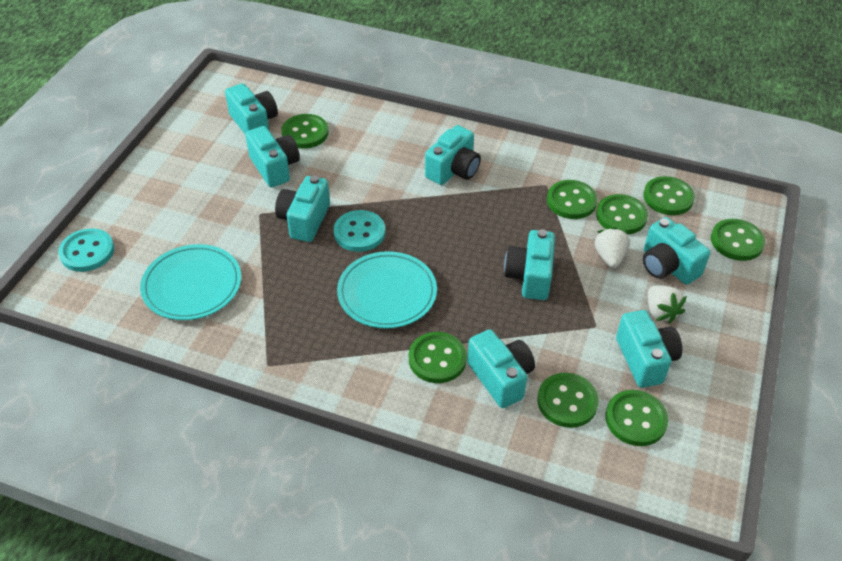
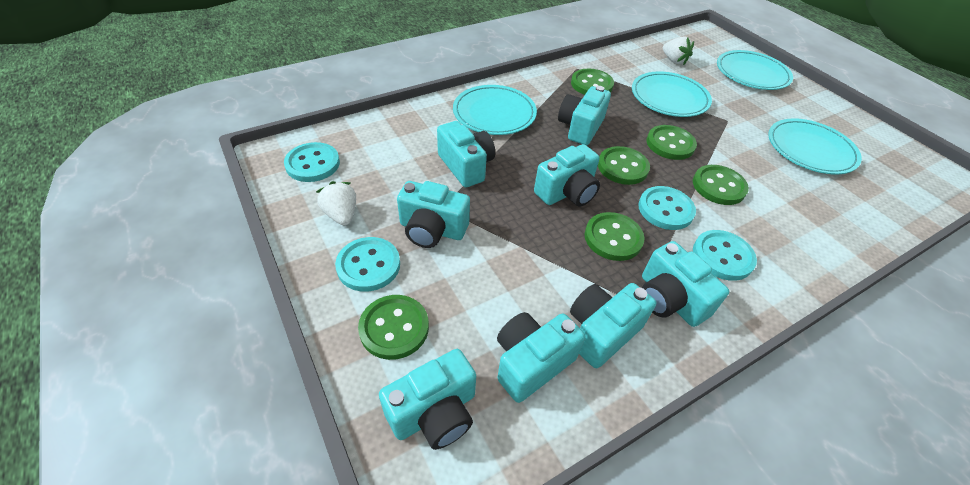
green button: [281,114,329,149] [409,332,467,383] [537,373,599,428] [547,180,598,219] [596,194,648,234] [605,390,669,446] [643,176,695,215] [711,219,765,261] = 8 -> [358,295,429,360] [571,68,614,95] [585,212,645,261] [598,146,650,185] [647,125,697,160] [693,165,749,205] = 6
turquoise button: [58,228,114,272] [334,210,385,252] = 2 -> [284,142,340,182] [335,237,400,292] [638,186,696,230] [693,230,757,281] = 4
turquoise plate: [140,244,241,320] [337,251,437,329] = 2 -> [453,85,537,135] [632,71,712,117] [717,50,793,90] [768,118,862,174] = 4

